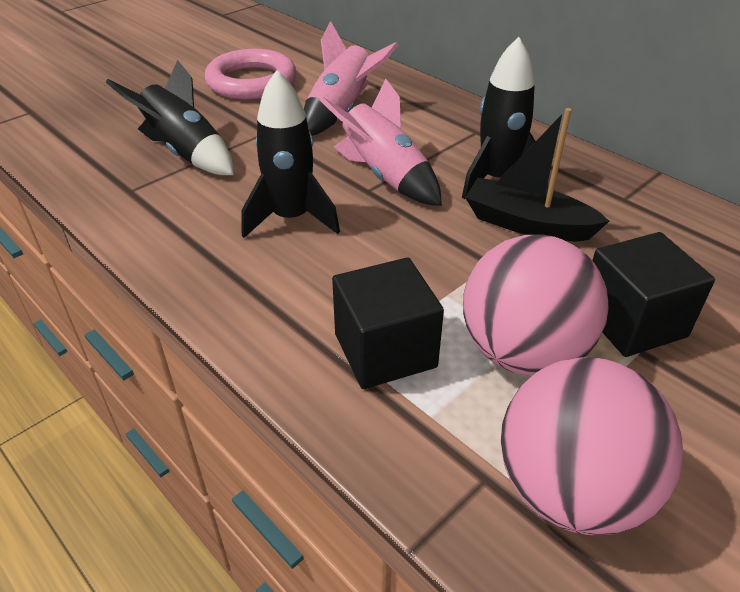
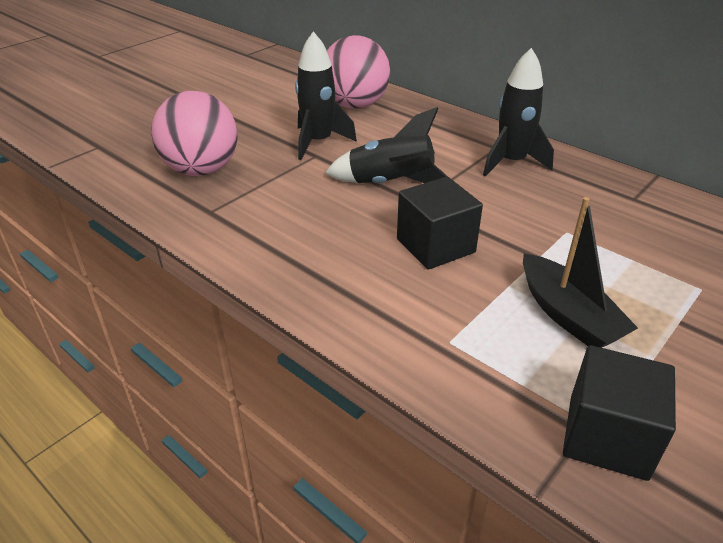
pink ring: [205,49,296,100] = 1 -> none = 0
pink rocket: [304,21,398,136] [319,79,442,206] = 2 -> none = 0

